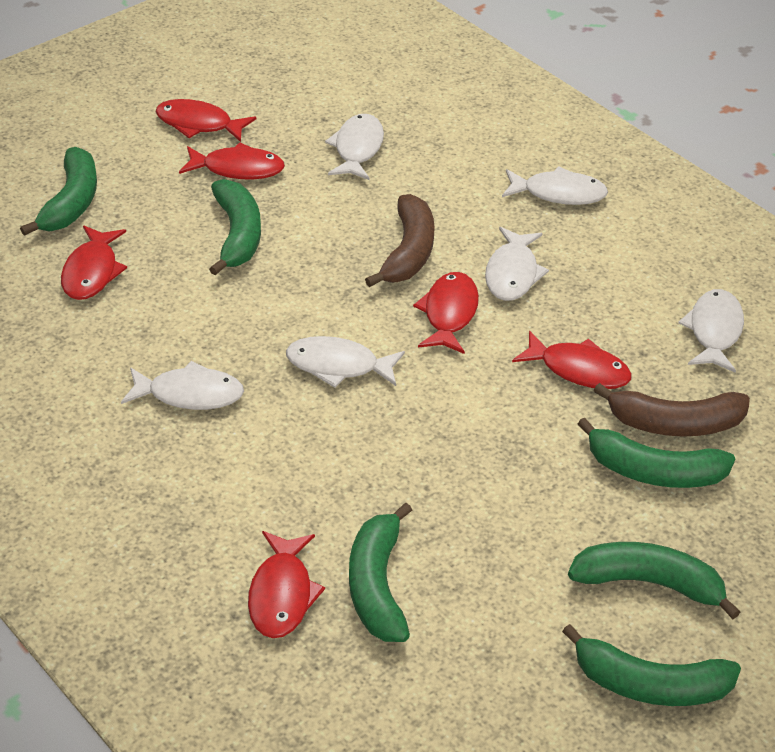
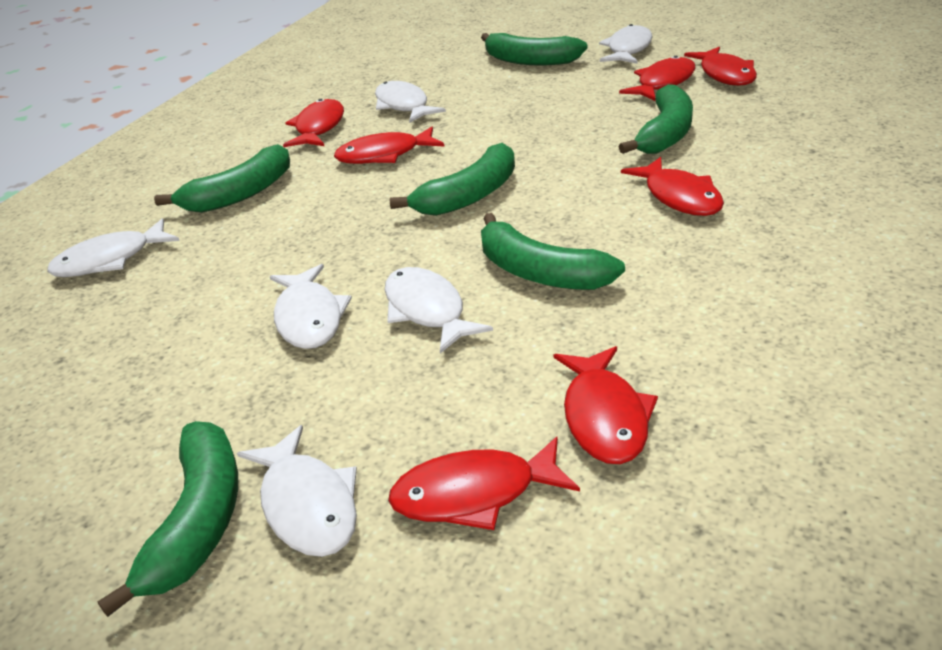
brown banana: [365,194,435,287] [594,383,750,437] = 2 -> none = 0
red fish: [61,226,127,300] [155,99,256,142] [179,142,285,180] [248,531,325,638] [413,272,479,354] [512,331,632,389] = 6 -> [283,99,344,147] [334,127,445,164] [388,436,580,530] [554,346,658,464] [619,56,695,101] [621,157,724,216] [684,47,757,86] = 7

